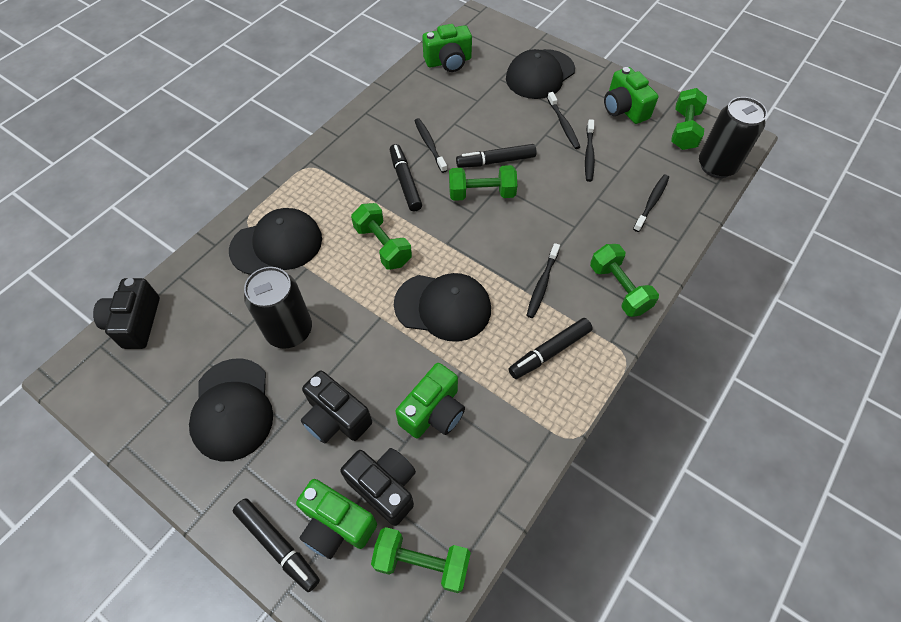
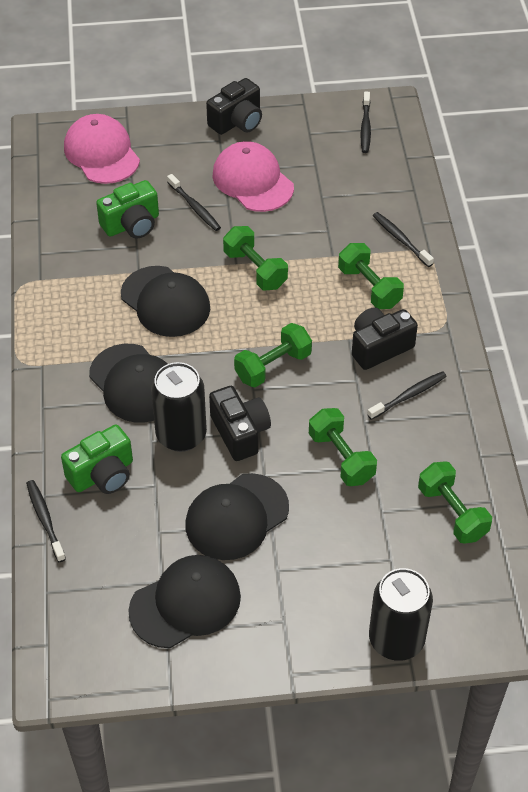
black marker: [233,498,320,592] [390,144,422,211] [456,144,537,168] [509,318,592,379] = 4 -> none = 0
green camera: [296,479,377,559] [395,363,465,438] [422,24,472,72] [604,67,658,124] = 4 -> [61,424,133,494] [96,180,159,239] = 2
pink cap: none = 0 -> [64,114,140,184] [213,141,294,212] = 2

